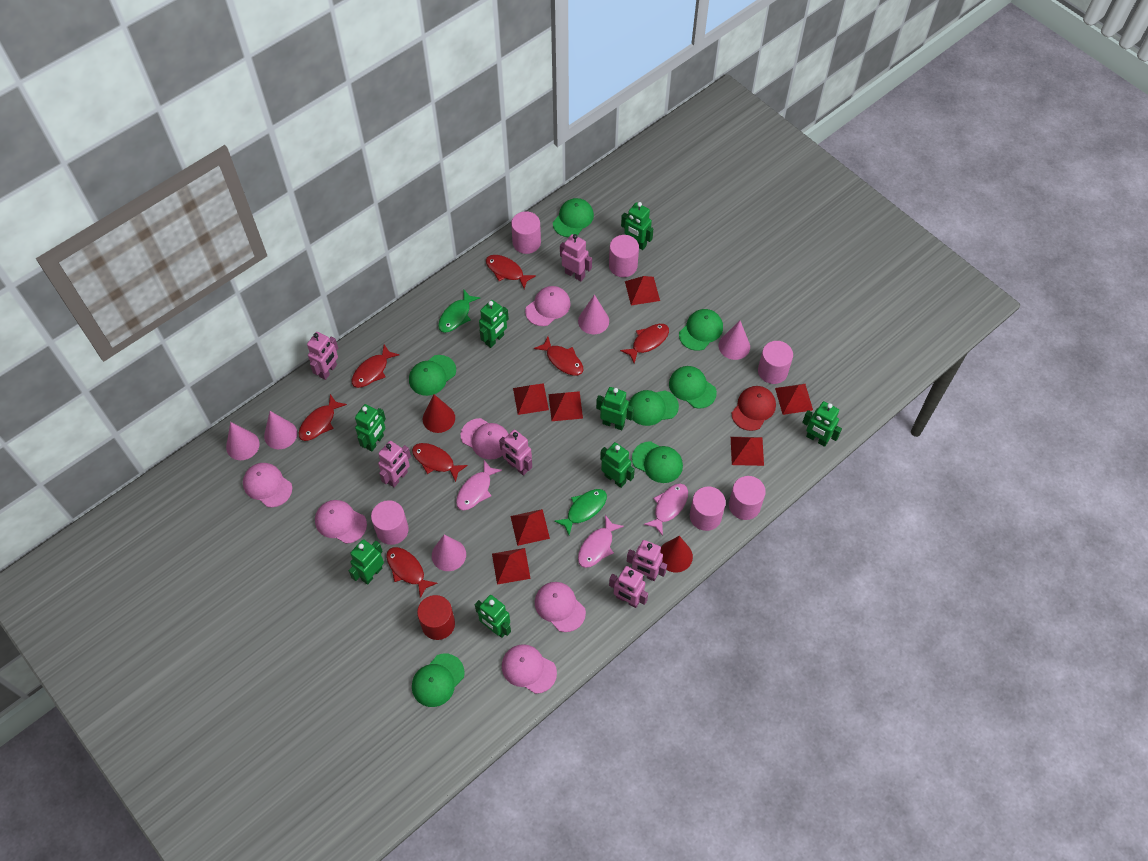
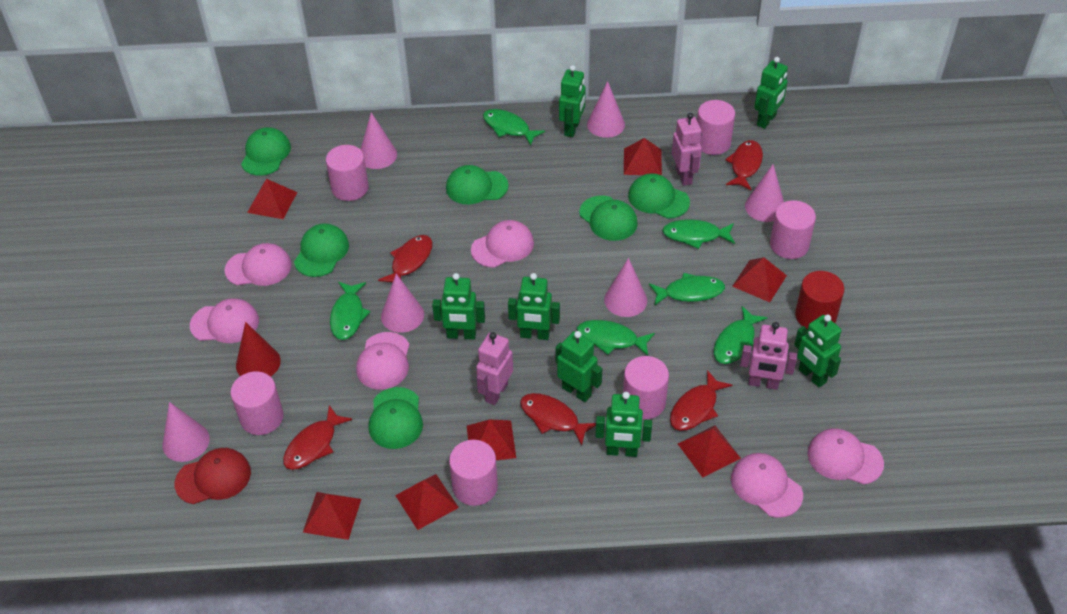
green cap: [409,355,456,396] [412,654,465,707] [553,198,594,237] [629,390,679,426] [632,441,683,483] [669,366,717,409] [679,309,723,351] = 7 -> [241,127,291,176] [294,223,349,277] [368,387,423,449] [446,165,509,205] [579,196,638,241] [628,173,690,219] = 6
green fish: [438,289,480,333] [554,489,607,535] = 2 -> [330,282,370,340] [483,109,545,146] [577,320,655,356] [649,273,725,306] [662,219,735,249] [714,306,768,364] = 6
green robot: [349,539,384,585] [355,404,386,451] [475,595,511,638] [479,300,509,348] [596,387,634,430] [600,442,635,488] [621,202,653,250] [802,401,842,447] = 8 -> [432,273,485,340] [508,273,560,340] [556,331,602,402] [559,65,586,137] [595,392,652,457] [754,57,788,129] [794,315,841,387] = 7
pink cone: [226,422,260,460] [264,411,297,449] [432,535,466,571] [578,295,609,334] [719,321,750,360] = 5 -> [162,402,210,462] [360,112,397,169] [381,274,424,333] [587,81,625,138] [604,258,647,317] [745,164,784,222] = 6
pink fish: [456,460,502,511] [578,515,624,568] [644,483,688,536] = 3 -> none = 0
pink robot: [307,332,338,380] [378,441,411,487] [499,430,532,476] [560,234,592,281] [609,566,648,608] [627,540,667,581] = 6 -> [476,332,513,405] [672,113,702,186] [740,322,797,390] = 3
red cone: [423,394,455,433] [660,536,693,572] = 2 -> [236,322,281,377] = 1
red fish: [298,394,347,441] [352,344,399,388] [386,547,438,598] [412,443,468,482] [486,255,536,289] [534,336,583,376] [620,324,669,363] = 7 -> [283,405,352,470] [378,235,433,282] [520,393,596,446] [670,370,732,431] [725,140,763,191] = 5

